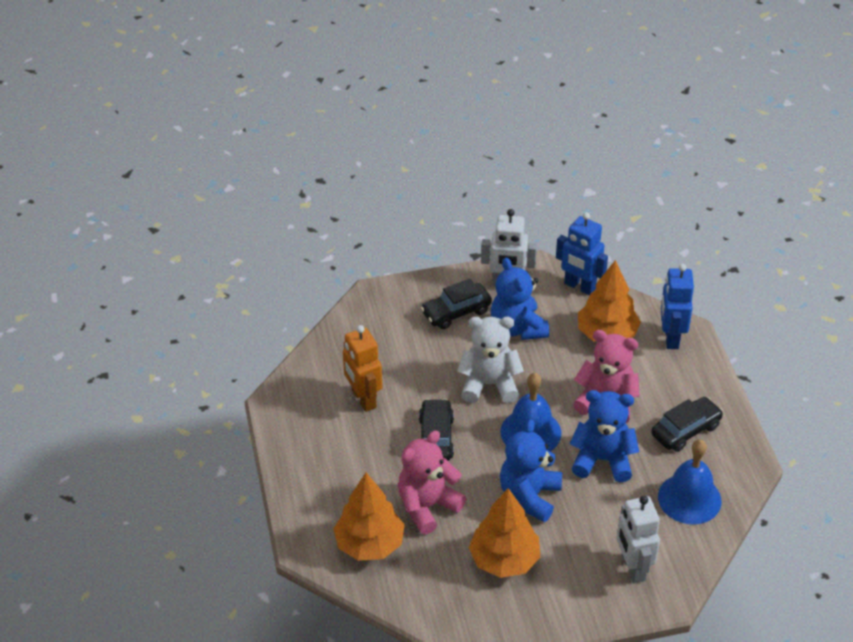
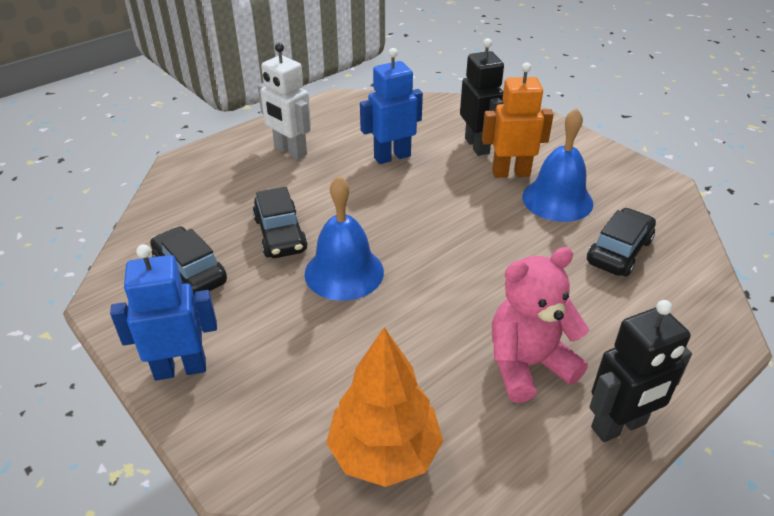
black robot: none = 0 -> [460,38,504,156] [589,300,692,442] = 2
blue teddy bear: [491,258,549,340] [500,419,562,522] [570,390,639,482] = 3 -> none = 0
orange tree: [333,473,405,561] [469,488,540,578] [578,260,641,342] = 3 -> [326,327,443,487] = 1
pink teddy bear: [398,431,466,535] [573,330,640,423] = 2 -> [492,247,589,403] = 1
white robot: [481,209,537,286] [616,496,660,583] = 2 -> [258,43,311,160] = 1
white teddy bear: [457,317,524,403] = 1 -> none = 0

